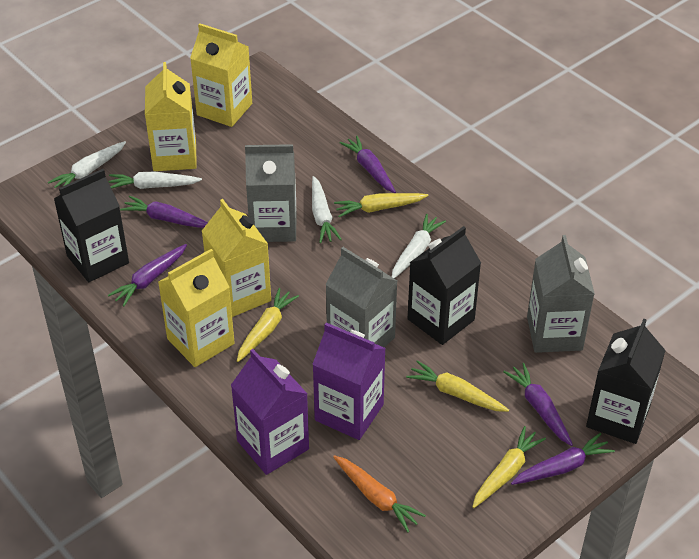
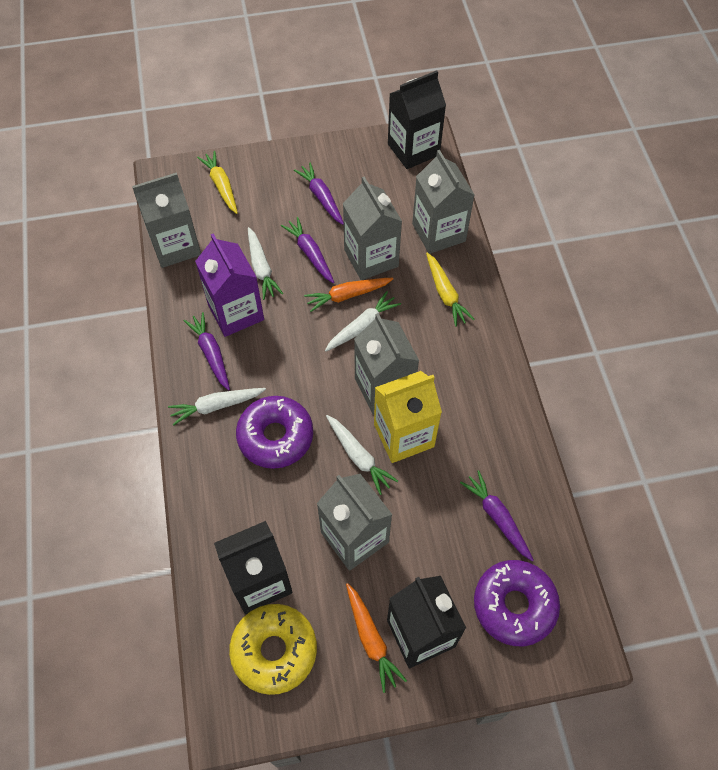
grey carton: [245,144,296,242] [325,247,397,347] [527,235,595,353] = 3 -> [132,172,201,268] [317,474,392,571] [343,176,402,280] [354,313,419,415] [412,150,475,254] = 5
orange carrot: [333,455,426,532] = 1 -> [304,278,393,312] [346,583,407,693] = 2
purple carrot: [108,244,187,306] [120,196,208,228] [339,135,396,193] [503,363,573,446] [511,433,615,485] = 5 -> [184,312,230,391] [281,217,334,283] [294,163,344,225] [460,470,534,561] = 4
purple carton: [231,349,309,475] [312,323,386,440] = 2 -> [195,233,264,337] = 1
purple donut: none = 0 -> [236,396,313,469] [474,560,560,646] = 2
yellow carrot: [237,288,299,362] [334,193,428,217] [406,360,509,412] [472,426,546,508] = 4 -> [197,151,238,214] [426,252,475,327] = 2
yellow carton: [145,62,197,171] [158,249,235,367] [190,23,252,127] [202,199,271,317] = 4 -> [374,371,442,463] = 1
yellow donut: none = 0 -> [229,604,317,695] = 1

